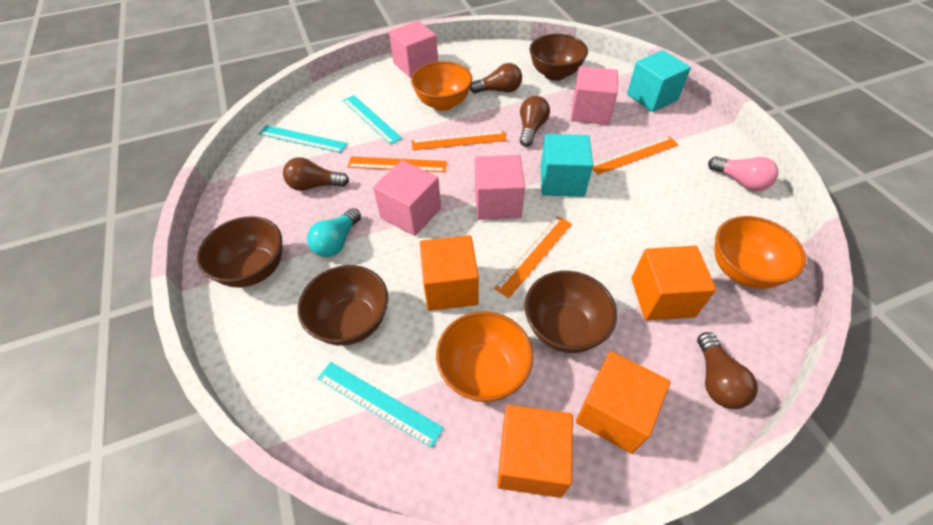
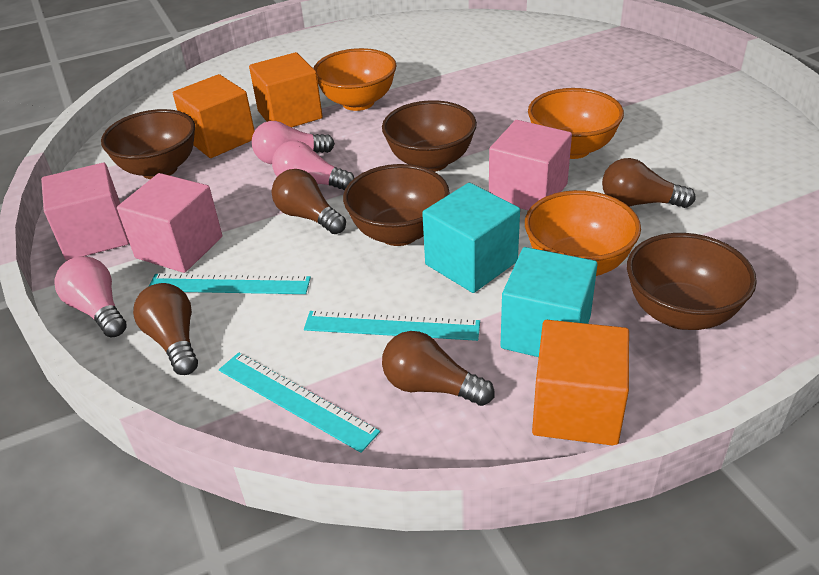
orange cube: [420,235,479,311] [497,405,573,498] [576,351,670,454] [632,246,716,321] = 4 -> [173,74,255,158] [249,52,323,127] [532,320,629,446] = 3
orange ruler: [348,156,447,172] [412,131,507,150] [494,216,572,298] [592,136,679,175] = 4 -> none = 0
pink cube: [373,160,441,236] [389,21,438,78] [475,155,525,220] [571,66,618,125] = 4 -> [41,163,129,260] [117,173,222,273] [489,120,572,210] = 3
pink light bulb: [708,156,778,191] = 1 -> [54,256,127,337] [252,121,335,164] [272,141,354,191] = 3
turquoise light bulb: [307,208,361,257] = 1 -> none = 0

